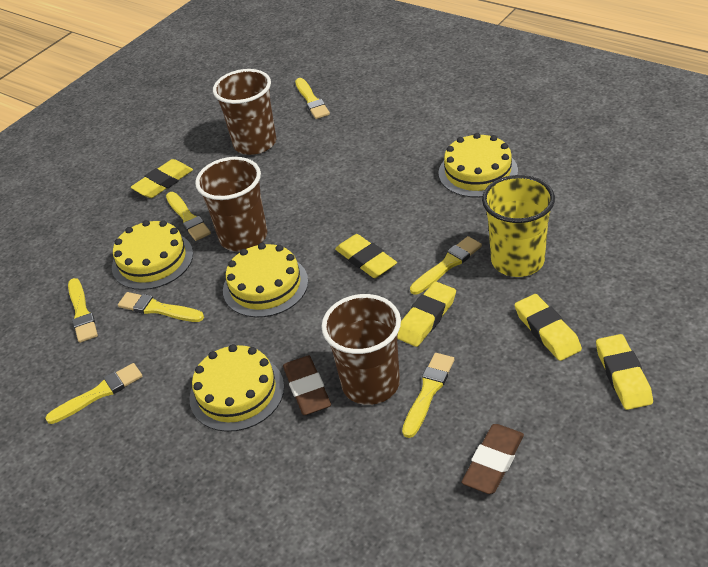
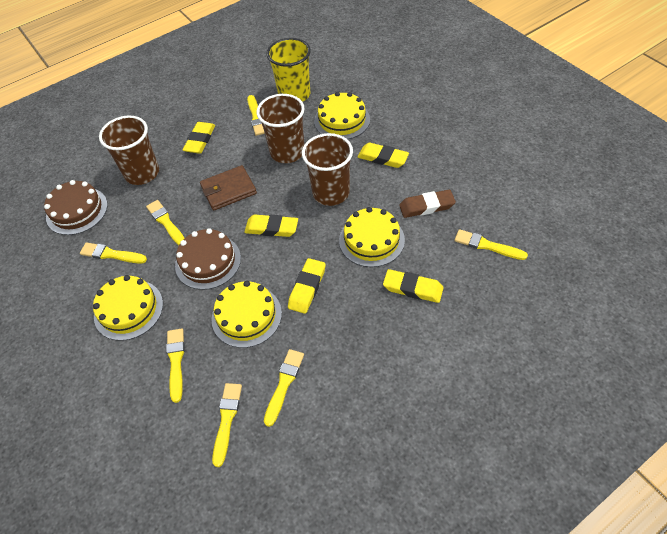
brown cake: none = 0 -> [44,180,108,235] [175,228,241,290] = 2
brown eraser: [283,356,331,415] [461,424,524,494] = 2 -> [399,190,456,218] = 1
brown wallet: none = 0 -> [200,165,257,210] = 1

